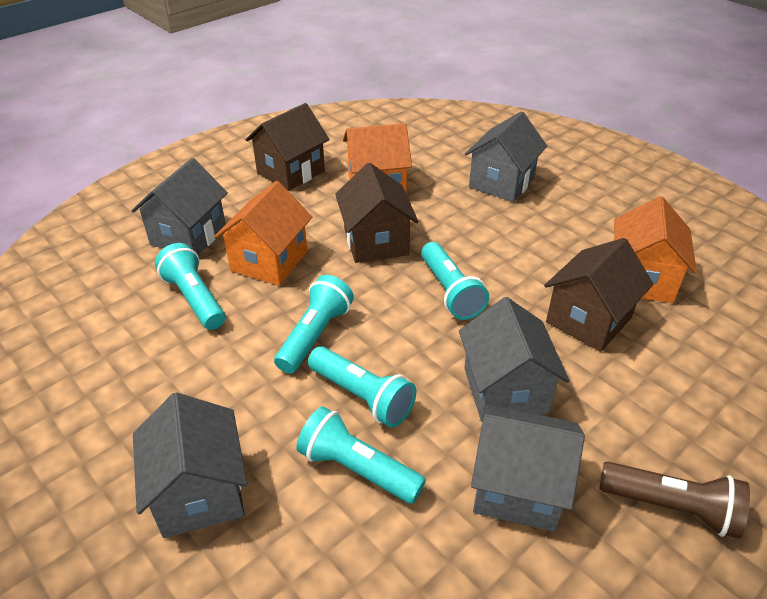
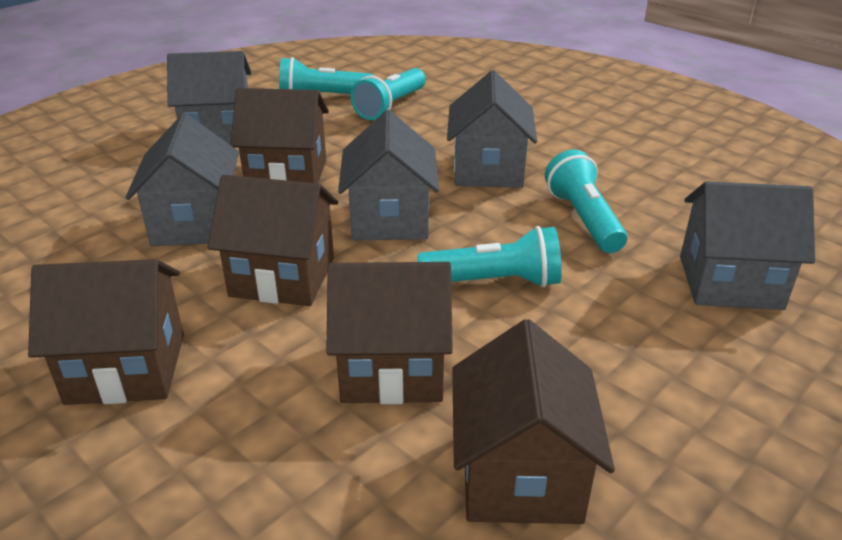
brown flashlight: [599,461,750,539] = 1 -> none = 0
brown house: [245,103,329,191] [335,163,418,263] [544,238,653,352] = 3 -> [28,259,184,405] [208,175,338,306] [230,88,329,183] [326,262,453,404] [452,319,615,524] = 5
orange house: [215,181,312,286] [343,123,412,192] [614,196,697,303] = 3 -> none = 0
turquoise flashlight: [155,243,225,330] [274,275,354,374] [296,406,426,504] [308,346,416,427] [421,242,489,320] = 5 -> [279,57,374,94] [351,68,426,120] [417,226,562,288] [545,150,627,253] = 4

